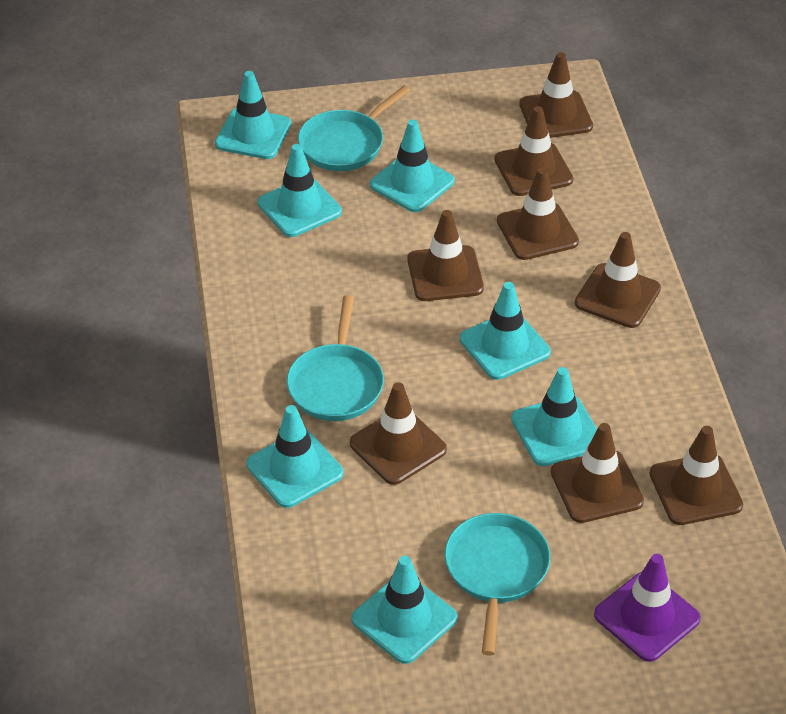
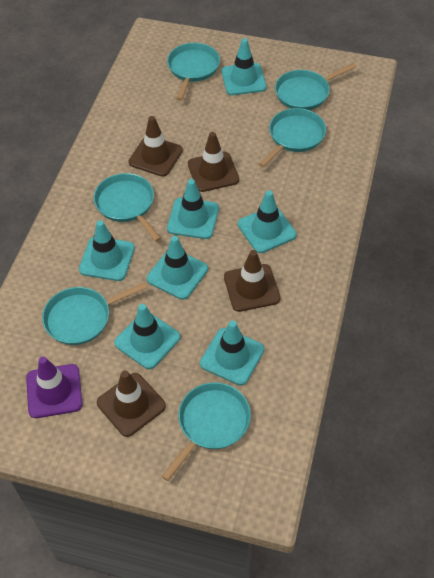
brown traffic cone: [350,382,447,485] [407,210,484,301] [495,106,573,196] [497,168,579,260] [519,52,593,138] [551,423,644,523] [575,232,661,328] [649,426,743,525] = 8 -> [97,370,166,437] [129,116,183,177] [188,132,239,192] [224,250,281,312] = 4
turquoise pan: [287,295,384,421] [298,85,410,171] [445,513,550,656] = 3 -> [42,282,148,345] [94,173,161,242] [161,382,251,481] [167,43,220,101] [259,108,326,167] [275,63,357,110] = 6

